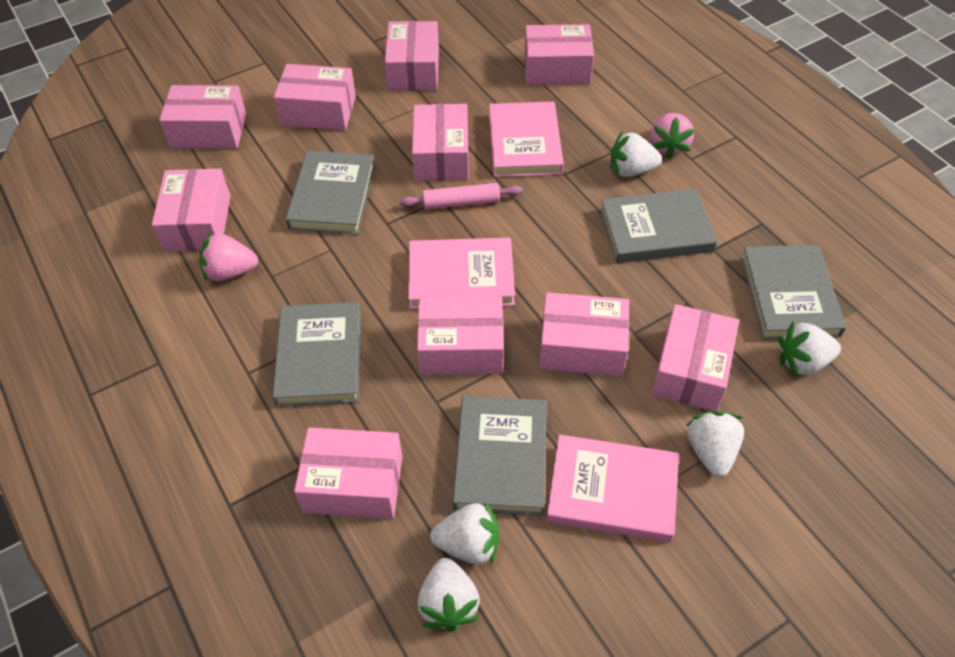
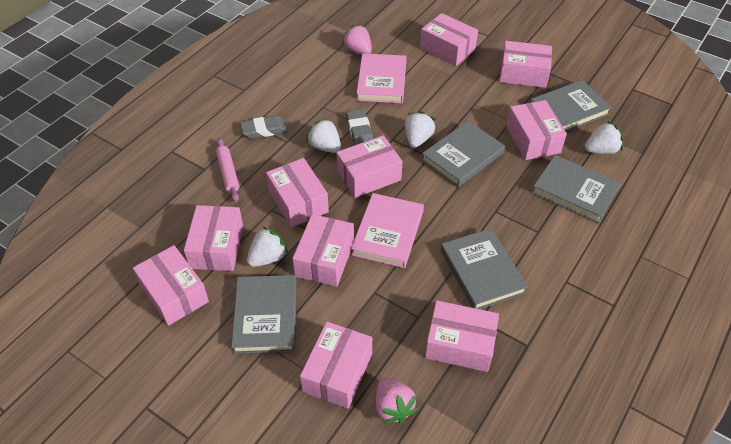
grey eraser: none = 0 -> [240,116,287,139] [346,109,373,145] = 2
pink book: [408,238,515,309] [489,101,564,177] [546,434,679,542] = 3 -> [351,193,424,268] [357,53,406,103] = 2
white strawberry: [417,558,480,632] [430,502,499,564] [611,132,662,177] [686,411,744,477] [779,322,841,376] = 5 -> [247,226,288,267] [306,118,341,153] [405,111,435,148] [585,121,623,154] = 4

